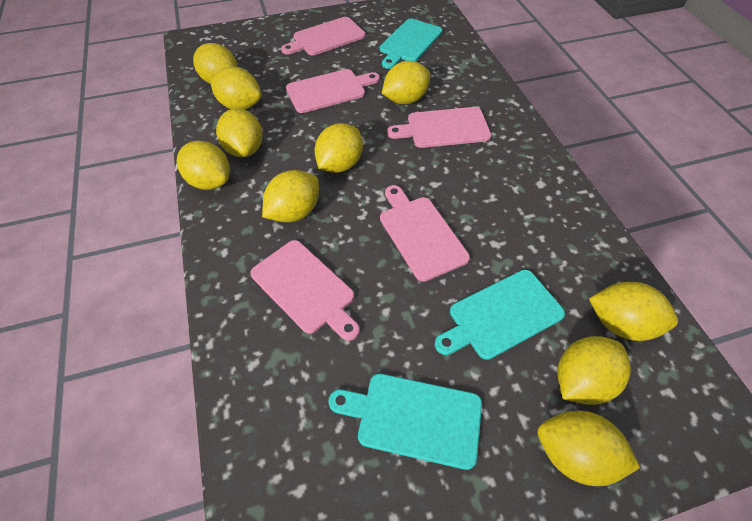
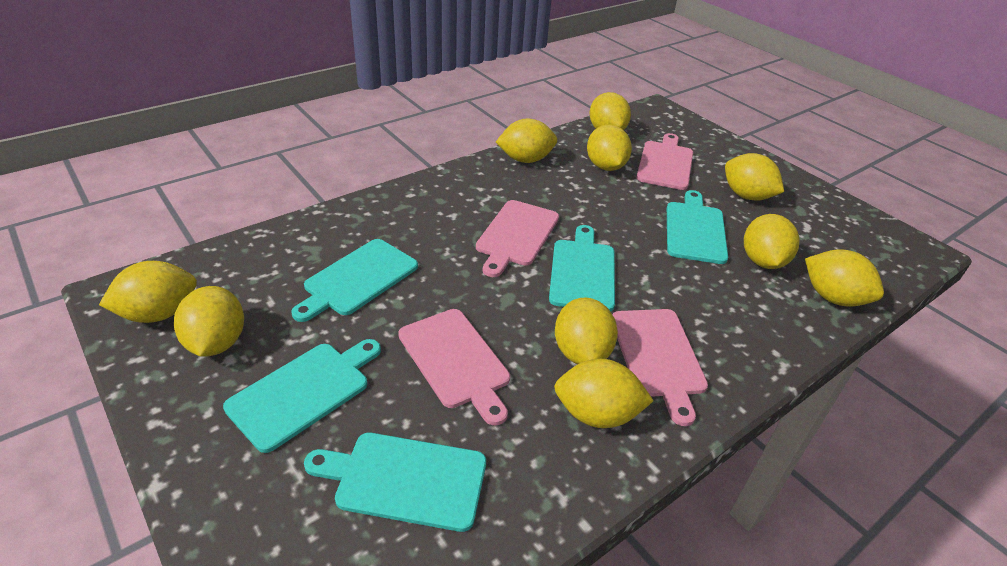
pink cutting board: [250,240,360,341] [281,17,365,55] [286,69,380,113] [380,185,470,282] [387,107,491,148] = 5 -> [398,309,510,425] [476,200,559,277] [612,309,708,426] [636,133,693,190] = 4
turquoise cutting board: [328,373,482,470] [380,18,443,69] [435,270,565,360] = 3 -> [223,339,381,453] [291,239,418,322] [304,433,486,532] [549,225,615,312] [667,190,728,264] = 5

